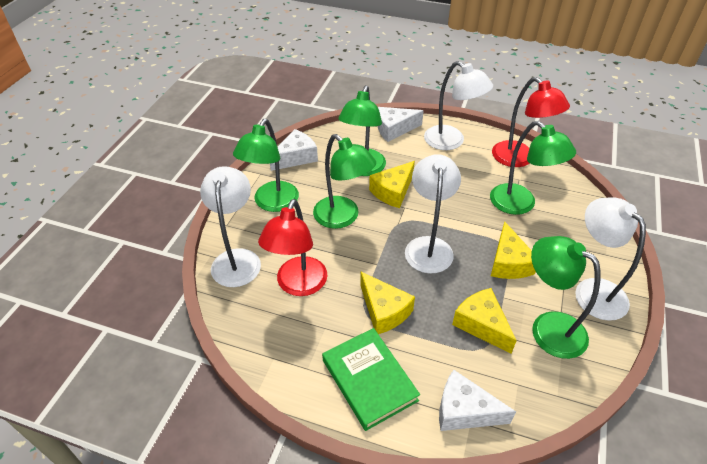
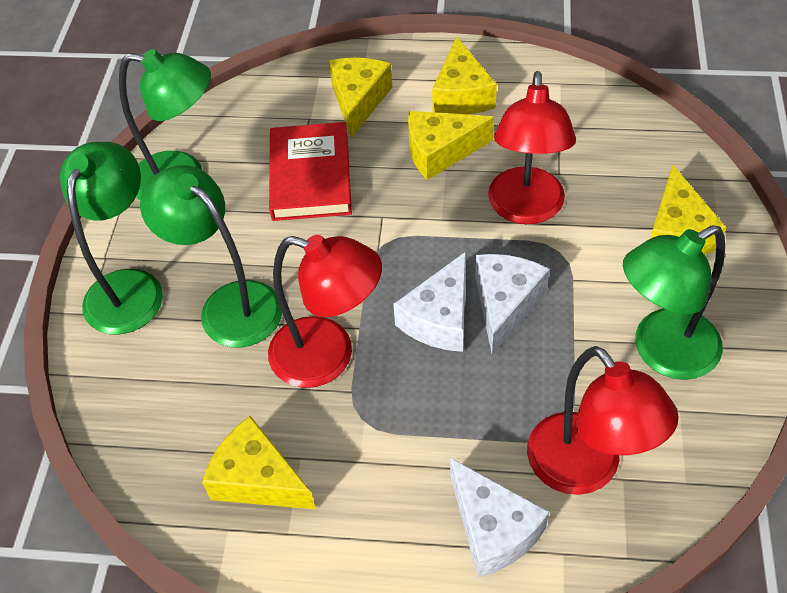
green book: [322,328,420,431] = 1 -> none = 0
green lamp: [233,119,299,212] [313,134,376,229] [338,86,386,176] [490,121,576,215] [531,236,601,359] = 5 -> [60,142,163,335] [119,49,211,200] [140,165,282,348] [623,225,725,380] = 4
red book: none = 0 -> [269,122,352,221] = 1
red lamp: [258,199,328,296] [492,77,570,167] = 2 -> [268,235,382,388] [488,71,576,224] [527,346,679,495] = 3
white lamp: [200,166,261,287] [405,154,461,273] [424,61,493,150] [575,198,646,321] = 4 -> none = 0
yellow cheese: [360,272,415,334] [369,161,415,208] [452,288,517,354] [491,221,536,279] = 4 -> [202,416,316,509] [329,58,392,138] [408,111,494,180] [432,36,497,114] [650,165,726,255] = 5

